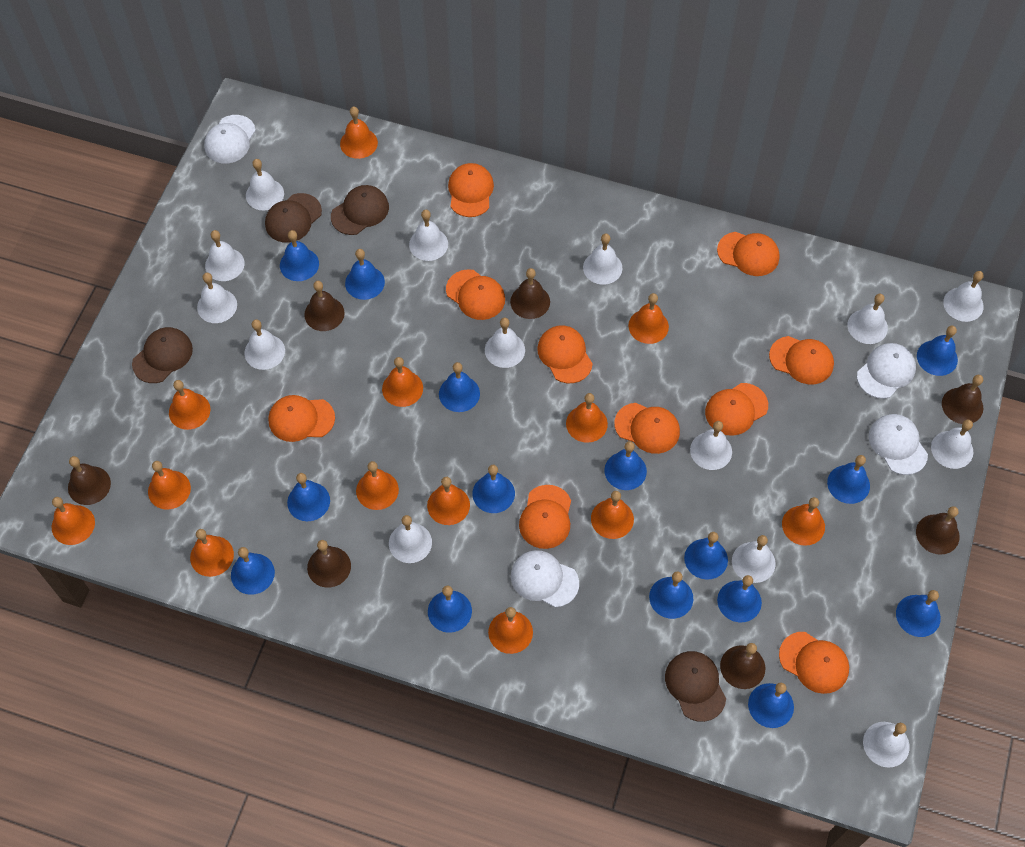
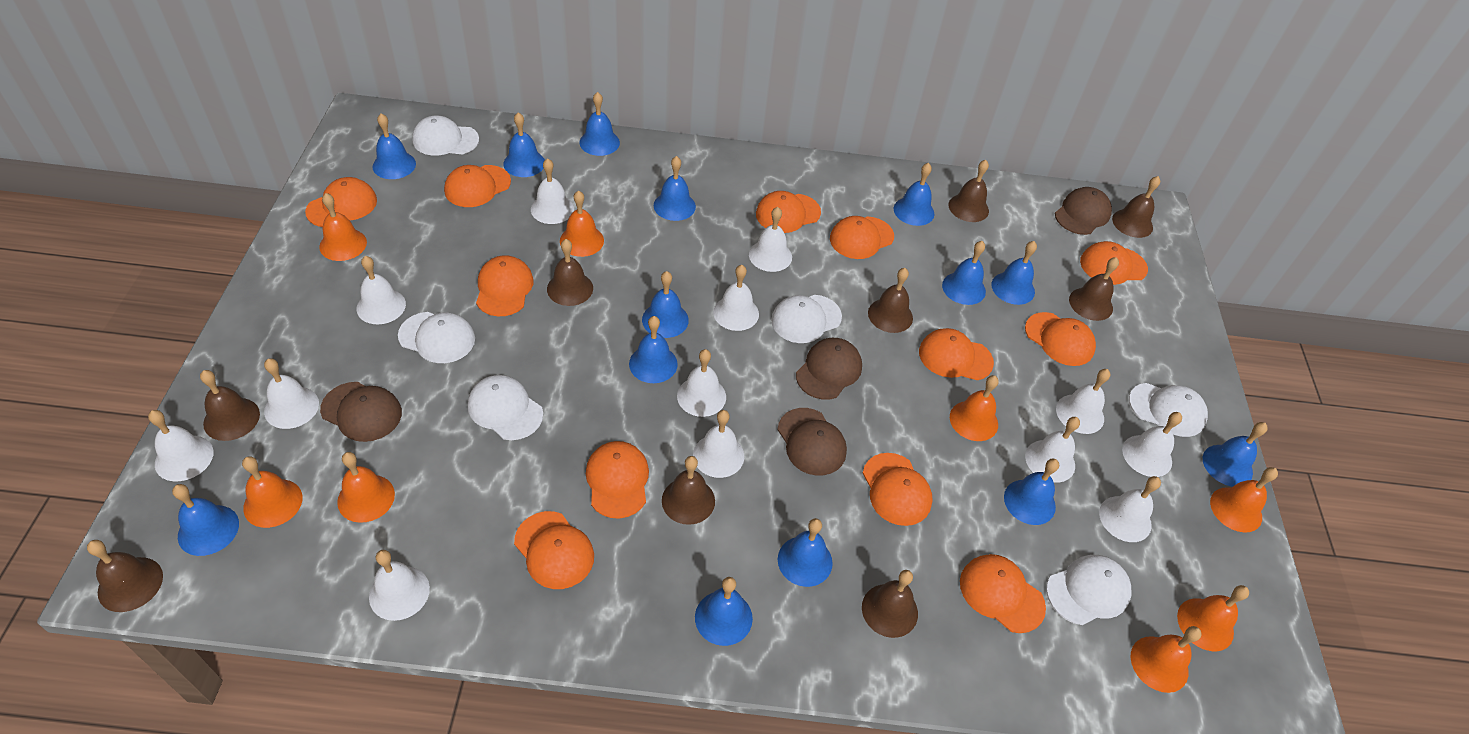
blue bell: [231,547,275,595] [280,230,319,281] [287,473,330,521] [345,249,385,300] [428,586,472,633] [439,362,480,412] [472,465,515,513] [604,441,647,490] [649,571,693,619] [684,532,728,580] [717,575,762,622] [748,683,794,728] [827,455,870,504] [896,590,941,637] [917,326,958,376] = 15 -> [172,484,239,556] [372,114,416,179] [503,112,545,177] [579,92,620,156] [629,316,678,383] [642,271,689,338] [654,156,696,221] [695,577,753,646] [778,518,833,587] [894,163,934,226] [942,241,986,305] [991,241,1037,305] [1004,459,1059,525] [1203,422,1268,487] = 14
brown bell: [68,456,111,505] [304,281,345,331] [307,540,351,588] [510,268,550,319] [720,643,765,689] [916,506,960,555] [942,375,983,424] = 7 -> [87,540,163,612] [200,370,260,441] [547,239,593,306] [662,456,715,525] [862,570,918,638] [868,268,913,333] [948,160,989,222] [1069,257,1119,321] [1112,176,1160,238] = 9
orange bell: [52,497,95,545] [148,461,191,509] [169,380,210,430] [190,529,234,577] [340,107,378,159] [356,461,399,510] [382,357,423,407] [427,477,470,525] [488,607,533,654] [566,393,608,443] [591,491,634,539] [628,293,669,344] [782,497,825,546] = 13 -> [242,456,302,528] [319,193,367,261] [337,452,395,523] [560,190,604,257] [950,375,999,441] [1130,626,1202,693] [1177,585,1249,651] [1210,467,1278,533] = 8
orange cap: [268,395,335,442] [446,269,505,320] [448,163,494,217] [519,485,571,549] [537,325,593,383] [614,403,680,454] [705,383,768,436] [717,232,779,276] [769,336,834,384] [779,632,849,694] = 10 -> [305,177,377,227] [444,165,511,207] [476,255,534,316] [514,511,594,589] [586,441,649,519] [756,191,821,233] [830,216,894,259] [863,453,933,526] [919,328,994,380] [960,554,1046,633] [1025,312,1096,366] [1080,241,1148,285] = 12
white bell: [197,273,237,323] [205,230,245,281] [245,319,285,370] [246,159,284,211] [389,515,432,563] [409,210,448,261] [485,318,525,368] [583,233,623,285] [690,421,732,470] [732,535,775,583] [847,294,888,344] [863,722,910,768] [931,419,973,469] [943,271,984,322] = 14 -> [148,410,214,481] [264,358,319,429] [357,256,406,324] [369,550,430,621] [531,158,574,224] [677,349,726,417] [693,410,744,478] [713,265,759,331] [749,207,792,272] [1025,417,1080,483] [1056,369,1110,434] [1099,476,1161,542] [1122,412,1182,477] = 13
white cap: [204,115,256,164] [511,550,579,607] [857,343,916,399] [868,414,928,475] = 4 -> [398,312,475,363] [412,116,479,156] [468,375,543,440] [771,295,842,343] [1046,555,1131,625] [1129,383,1208,437] = 6

